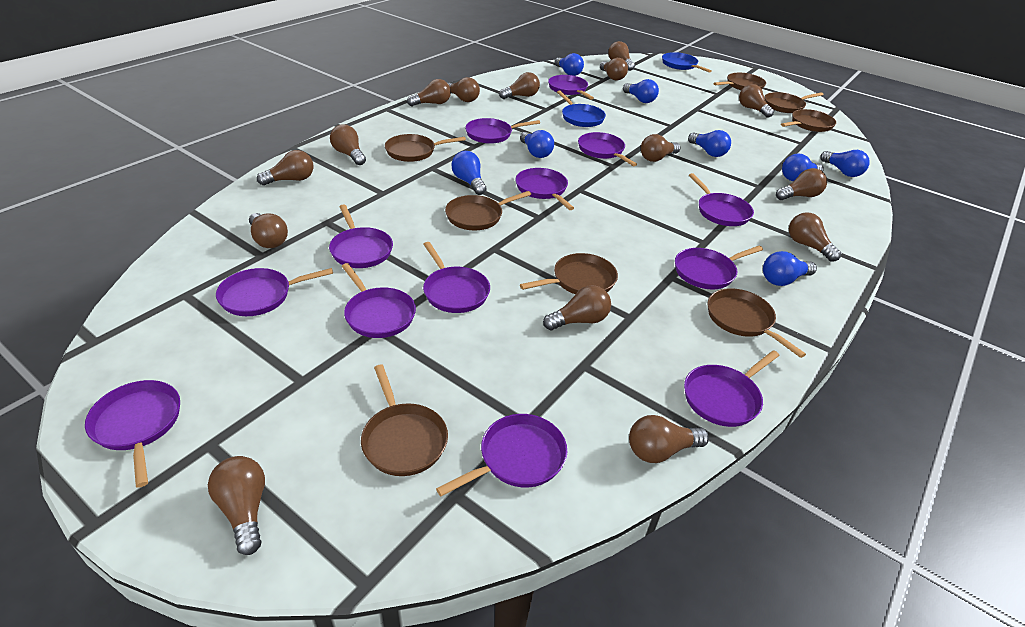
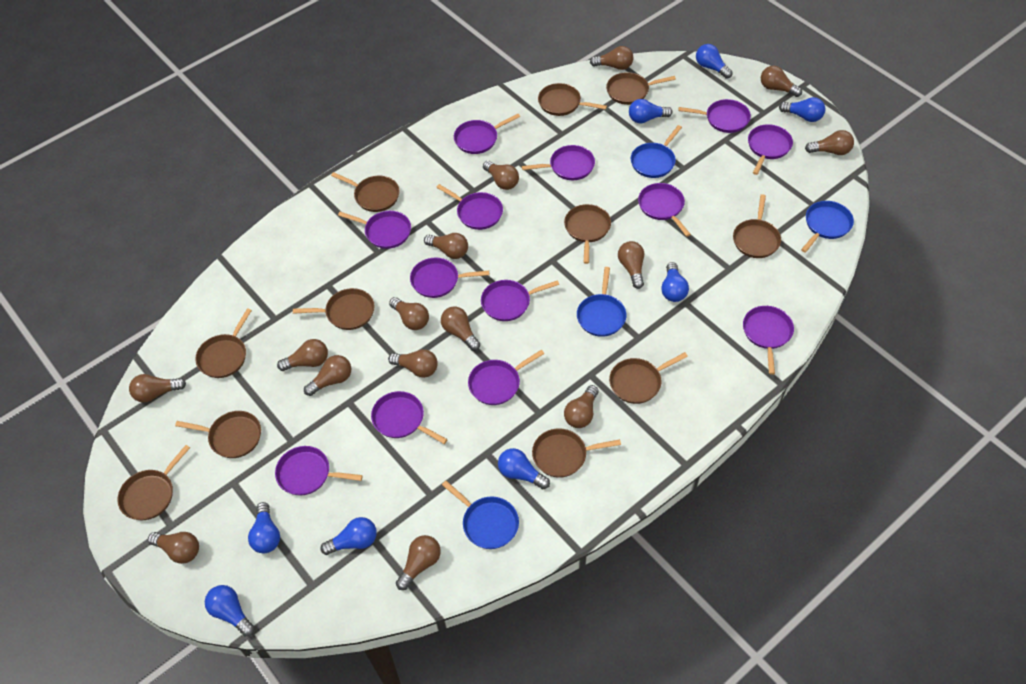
blue pan: [557,90,606,127] [662,52,712,73] = 2 -> [442,481,519,549] [577,267,626,337] [631,125,682,178] [801,201,854,253] = 4
brown pan: [361,365,448,476] [385,134,466,162] [445,191,531,230] [520,253,618,294] [707,288,806,358] [713,73,766,90] [764,92,823,113] [781,109,836,132] = 8 -> [118,445,190,520] [175,411,261,458] [195,308,252,378] [293,288,375,330] [331,172,400,212] [532,428,621,478] [538,83,607,116] [564,204,611,264] [606,72,676,105] [609,352,688,404] [733,194,781,258] = 11

